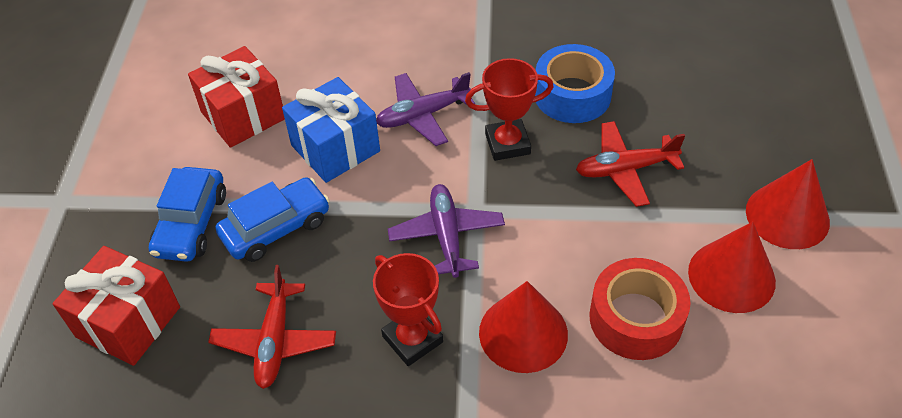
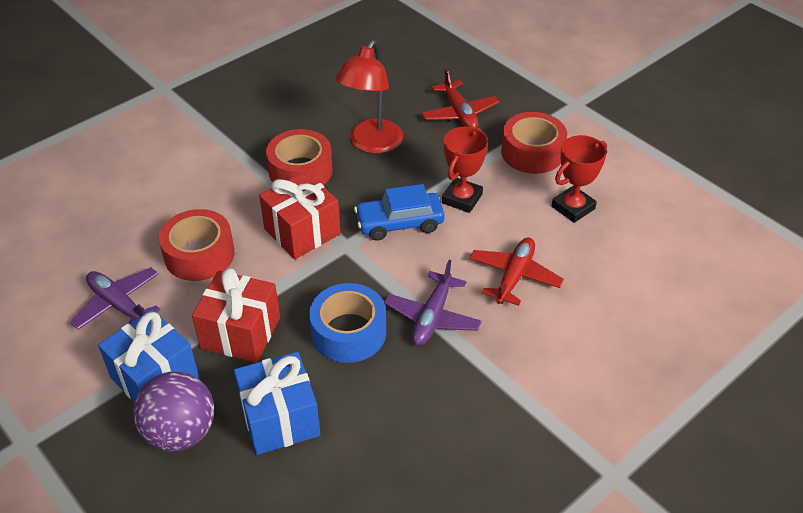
blue car: [149,167,226,262] [215,177,330,262] = 2 -> [354,184,445,240] = 1
blue gift: [282,77,380,183] = 1 -> [98,309,199,402] [234,352,320,455] = 2
purple ball: none = 0 -> [133,372,214,451] = 1
red cone: [479,281,568,373] [688,222,776,313] [746,159,830,249] = 3 -> none = 0
red lamp: none = 0 -> [335,40,403,154] = 1
red tape: [590,258,691,360] = 1 -> [159,209,235,281] [266,129,333,185] [501,112,567,174] = 3

